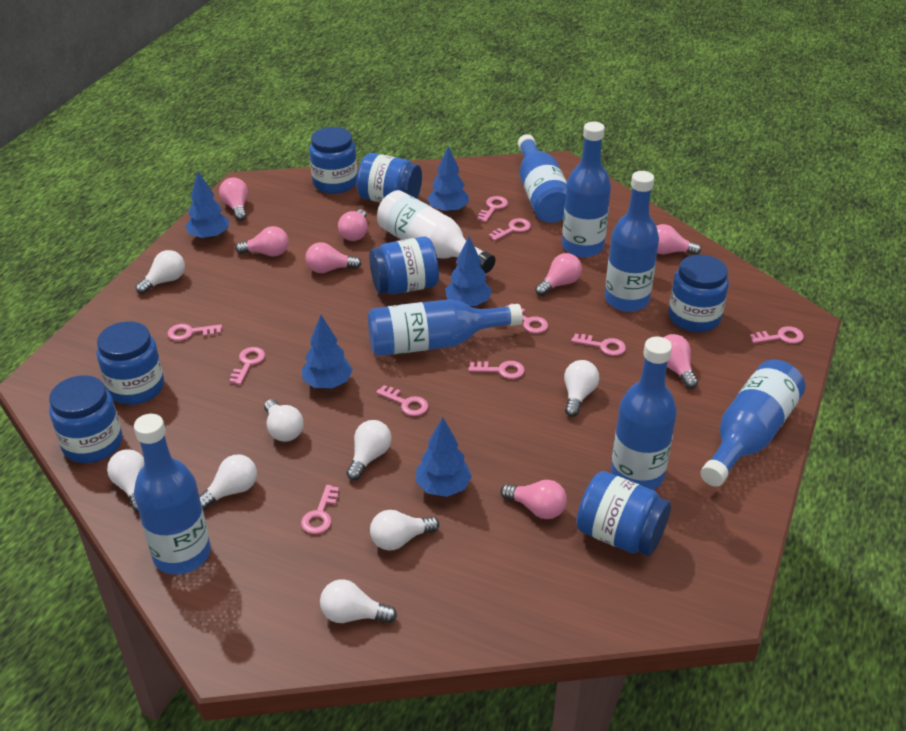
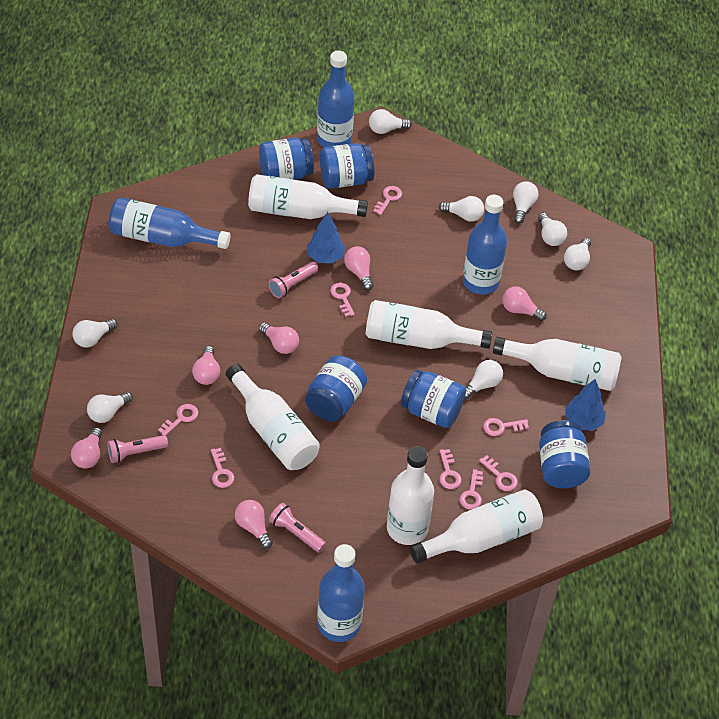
blue bottle: [134,414,211,574] [368,299,523,356] [518,134,567,223] [562,122,611,257] [605,171,659,312] [611,337,677,490] [701,360,805,487] = 7 -> [108,197,231,249] [317,50,355,147] [317,544,365,642] [463,195,507,295] = 4
blue jar: [49,375,122,463] [97,321,164,405] [309,127,357,194] [357,153,422,203] [369,237,439,294] [576,471,671,556] [669,255,729,332] = 7 -> [259,138,314,180] [305,355,367,422] [320,143,375,189] [401,369,466,428] [539,420,590,488] = 5
blue tree: [185,172,229,240] [302,315,353,389] [415,417,472,497] [427,146,469,213] [445,237,492,307] = 5 -> [307,212,345,263] [565,379,606,431] = 2
pink flashlight: none = 0 -> [107,435,168,463] [268,262,318,298] [269,503,326,552] = 3
pink key: [167,324,222,341] [230,347,265,385] [301,485,339,534] [376,385,428,416] [468,361,525,379] [477,196,508,222] [489,218,531,241] [505,303,548,333] [571,334,626,356] [750,326,804,344] = 10 -> [158,404,198,435] [211,448,234,488] [330,283,355,317] [373,186,402,215] [439,449,462,489] [459,469,483,510] [479,455,518,491] [483,418,529,436] = 8
pink light bulb: [219,177,248,221] [236,226,289,257] [305,242,362,273] [338,209,368,241] [500,480,567,519] [535,253,582,296] [656,224,701,255] [663,334,698,389] = 8 -> [71,427,102,469] [192,346,220,385] [235,500,273,549] [259,323,299,354] [344,246,373,290] [502,286,547,321] = 6
white bottle: [377,190,495,273] = 1 -> [226,364,320,470] [248,174,368,219] [366,300,492,349] [387,446,434,545] [410,489,543,564] [493,337,622,391] = 6

